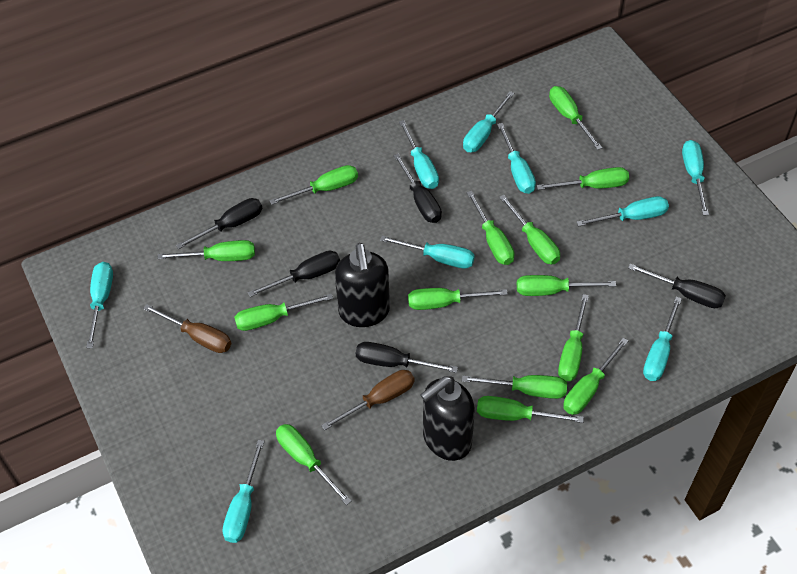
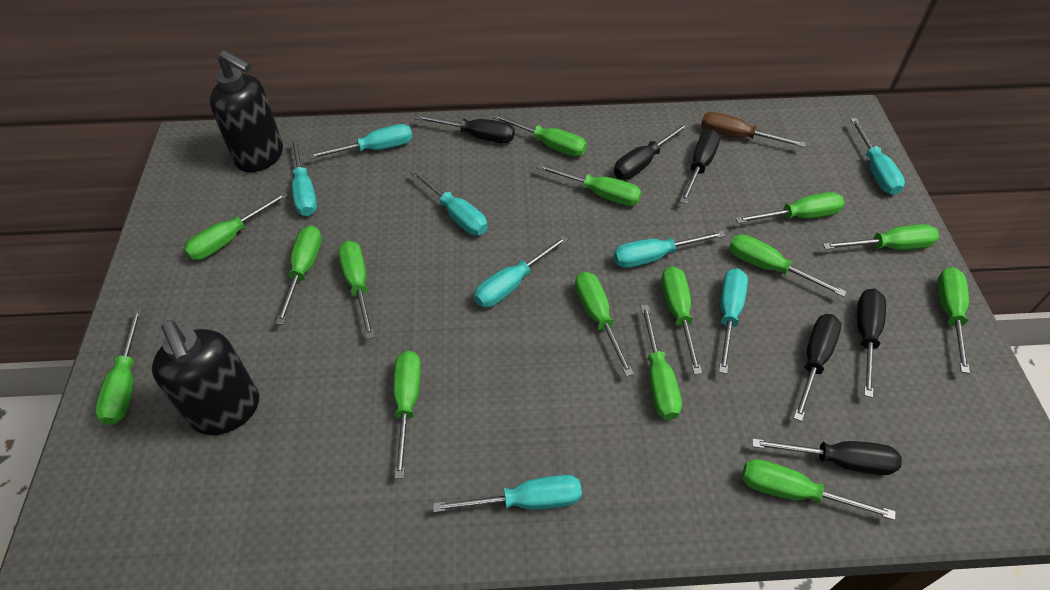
black screwdriver: [176,198,262,249] [248,251,340,297] [356,342,458,373] [393,154,442,223] [628,264,726,308] = 5 -> [415,115,515,143] [614,123,689,179] [680,129,720,204] [752,438,902,475] [793,314,841,422] [857,289,886,398] = 6
brown screwdriver: [143,304,231,353] [321,370,415,430] = 2 -> [701,112,806,147] = 1
green screwdriver: [158,240,255,261] [234,294,333,331] [269,165,358,205] [276,424,352,505] [408,288,508,310] [462,375,567,399] [466,191,514,265] [477,396,584,423] [499,195,560,265] [517,275,616,296] [537,167,629,190] [549,86,602,150] [558,294,589,381] [563,338,628,415] = 14 -> [95,309,142,425] [184,192,288,260] [276,225,322,325] [338,241,375,339] [393,351,421,479] [492,114,587,157] [537,164,642,206] [575,272,634,377] [641,305,682,420] [661,266,702,375] [729,234,847,297] [735,192,845,224] [742,459,896,520] [823,224,939,250] [937,267,970,374] = 15
turquoise screwdriver: [86,262,113,348] [222,440,264,543] [380,236,475,269] [399,120,439,189] [463,91,514,152] [497,123,536,194] [577,196,669,227] [643,297,682,381] [682,140,709,215] = 9 -> [291,138,317,216] [308,124,412,159] [410,169,488,235] [433,475,582,512] [474,235,568,307] [613,231,726,268] [719,268,748,374] [850,118,905,195] = 8

